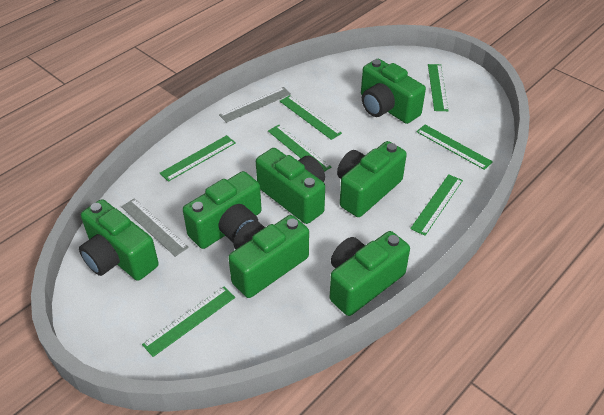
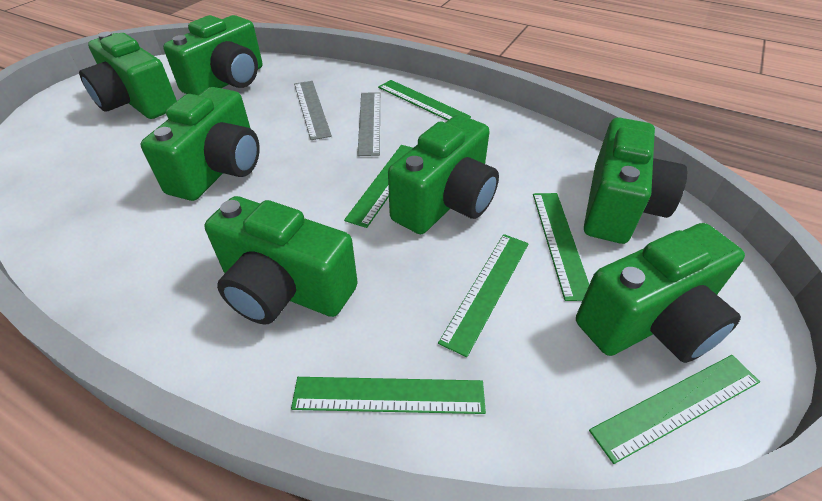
green ruler: [142,287,235,357] [160,135,236,182] [268,125,331,172] [280,95,342,140] [410,174,463,236] [416,125,493,170] [428,64,448,111] = 7 -> [291,377,486,414] [344,145,413,228] [378,80,471,120] [438,234,529,357] [533,193,589,301] [589,355,760,464] = 6

